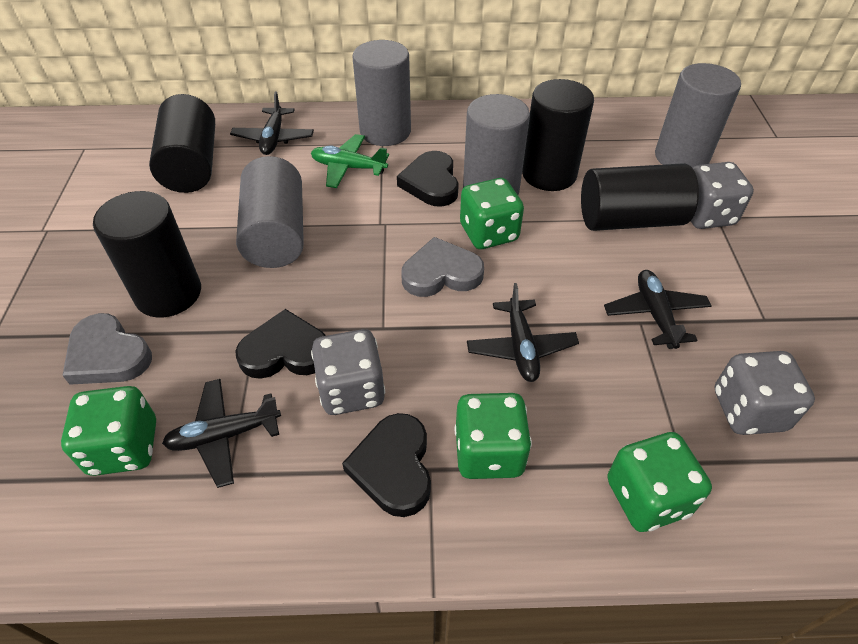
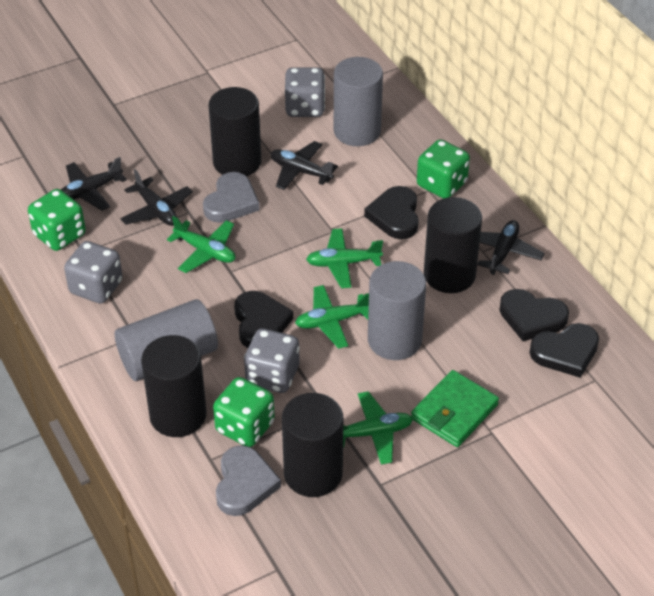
black heart: [235,309,326,379] [342,413,431,517] [397,151,459,207] = 3 -> [234,291,293,348] [364,186,419,239] [499,289,569,341] [530,323,599,378] = 4
green dice: [61,386,156,476] [455,393,532,479] [460,178,524,249] [607,432,712,532] = 4 -> [28,189,86,251] [213,377,275,447] [417,139,470,199] = 3
green plane: [311,134,389,188] = 1 -> [167,216,235,273] [295,285,369,349] [306,228,383,288] [343,391,413,465] = 4
green wallet: none = 0 -> [411,370,499,447] = 1
grey cylinder: [236,156,304,268] [352,40,411,146] [463,94,530,195] [655,63,741,167] = 4 -> [115,299,218,381] [334,57,383,146] [368,261,426,360] = 3

